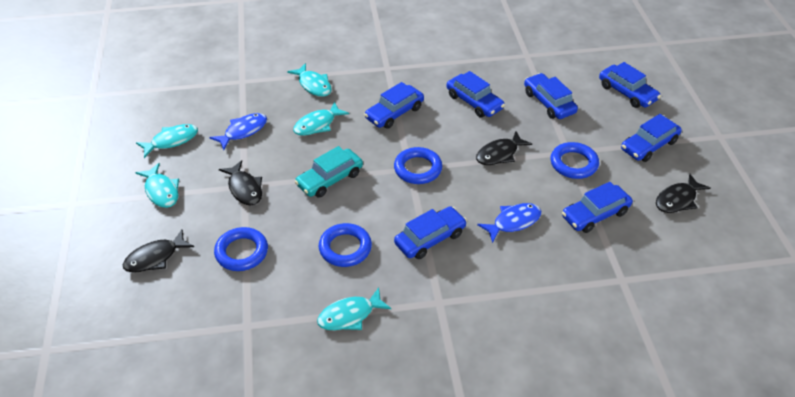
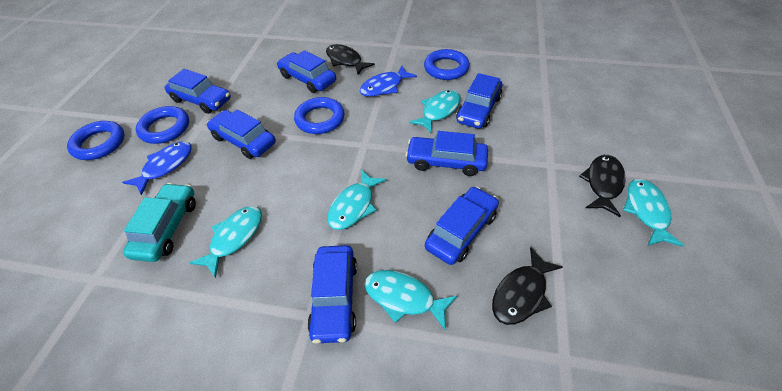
black fish: [123,230,194,273] [219,160,262,206] [476,131,532,165] [656,174,711,213] = 4 -> [326,44,375,75] [492,247,563,325] [579,155,626,217] = 3

